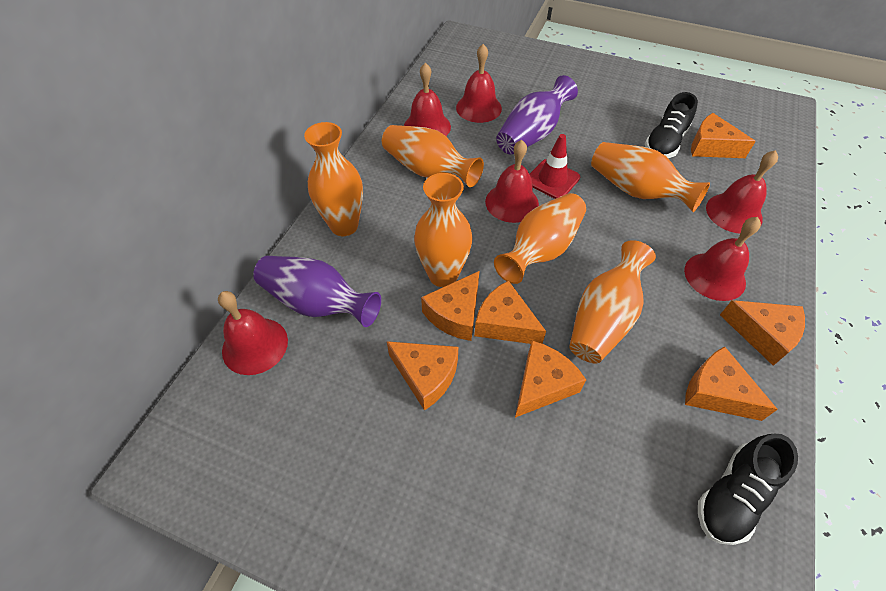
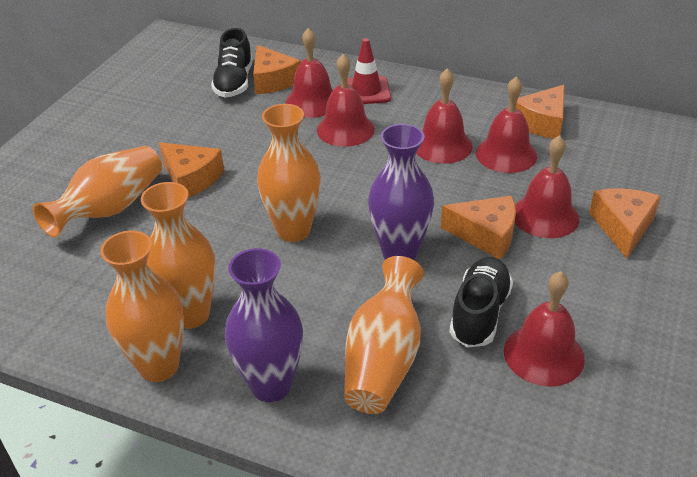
orange cheese: [387,341,458,411] [421,271,479,341] [474,280,546,344] [515,341,586,418] [685,346,778,421] [691,113,756,158] [720,300,805,366] = 7 -> [159,142,224,198] [253,45,301,94] [441,196,516,260] [516,85,565,139] [589,188,661,258] = 5
orange vase: [304,122,363,236] [382,125,484,187] [414,173,473,287] [494,193,586,284] [569,240,656,363] [591,142,710,212] = 6 -> [33,146,162,237] [100,231,184,382] [141,182,216,329] [257,104,321,242] [344,256,424,414] = 5

